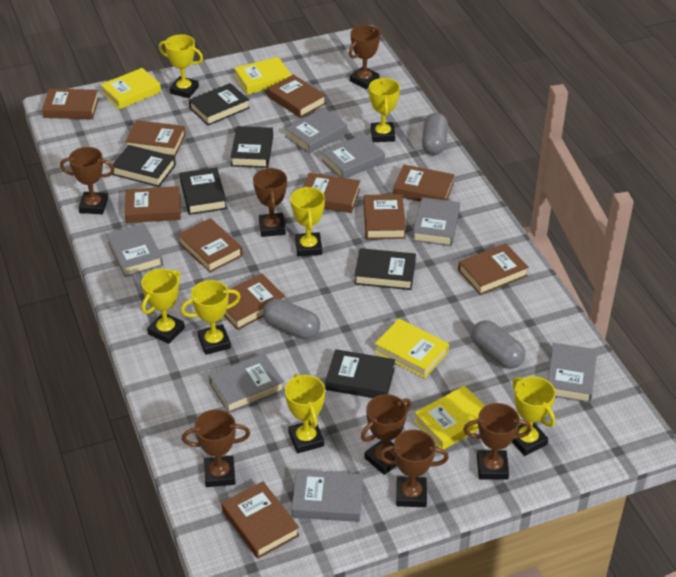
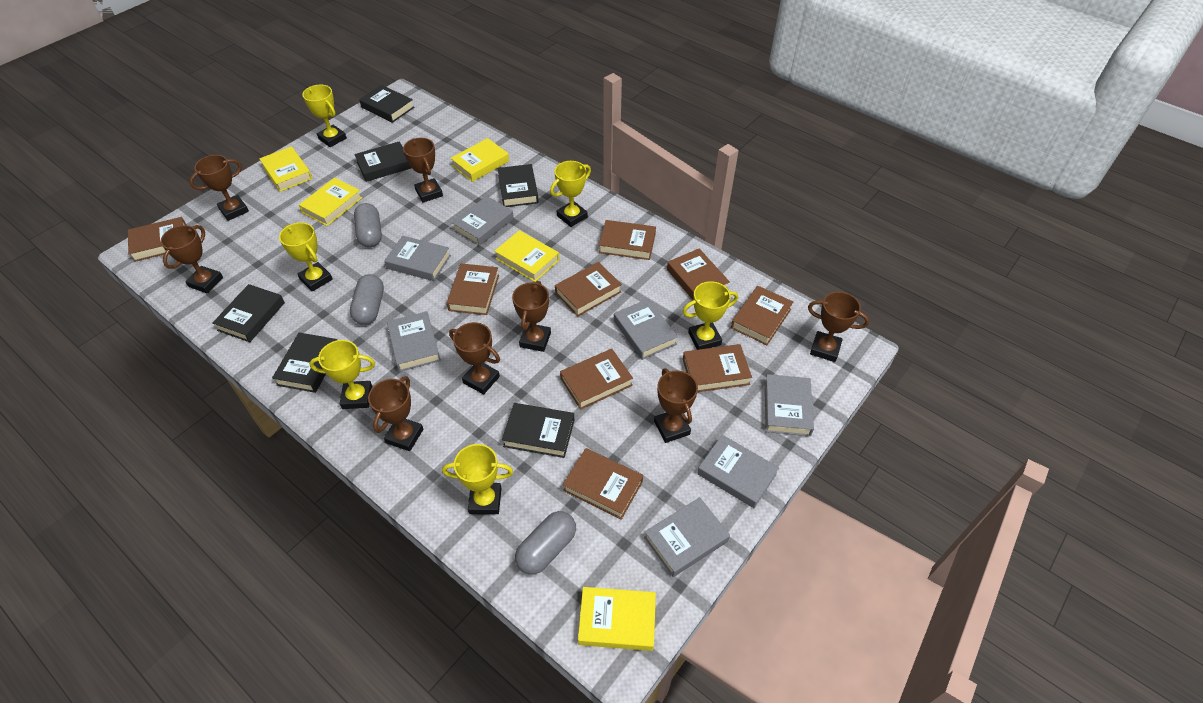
brown book: [42,88,99,119] [125,120,186,156] [125,186,181,223] [178,218,243,273] [222,481,299,559] [224,274,286,330] [267,74,326,118] [303,173,360,213] [364,194,406,239] [393,165,454,201] [458,243,529,295] = 11 -> [128,217,186,262] [447,263,499,315] [555,262,622,317] [560,349,633,410] [563,448,643,520] [599,220,656,260] [667,249,730,300] [683,344,752,392] [731,286,793,345] = 9
brown trophy: [60,147,115,214] [182,409,250,487] [253,167,287,237] [349,25,381,89] [361,394,411,475] [379,430,449,507] [463,403,532,480] = 7 -> [160,225,223,293] [189,155,249,221] [368,376,423,451] [403,138,443,203] [449,322,500,394] [512,281,551,352] [654,368,698,443] [808,292,869,362] = 8
yellow book: [100,68,161,109] [234,57,291,95] [375,319,449,378] [414,386,485,450] = 4 -> [259,146,312,192] [299,178,362,226] [451,138,509,182] [494,230,559,282] [578,587,656,651] = 5
yellow trophy: [141,269,185,344] [159,34,203,98] [181,280,241,355] [285,374,325,453] [290,186,325,257] [369,78,400,142] [512,376,556,456] = 7 -> [279,222,333,292] [302,85,347,147] [309,340,375,409] [442,444,513,514] [550,161,591,227] [682,281,738,350] = 6

